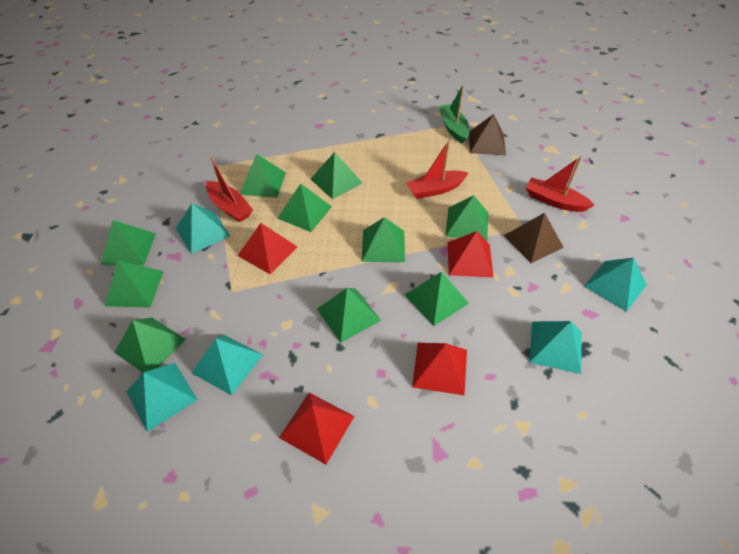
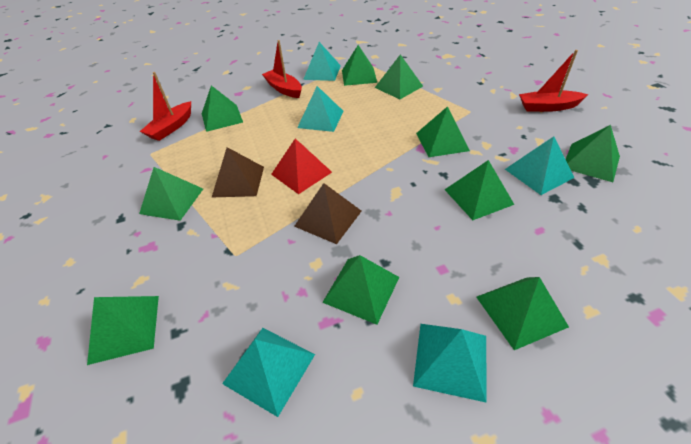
green boat: [439,85,469,144] = 1 -> none = 0
red pyramid: [238,223,297,274] [279,393,355,464] [412,343,467,396] [447,231,494,278] = 4 -> [271,138,332,194] = 1

